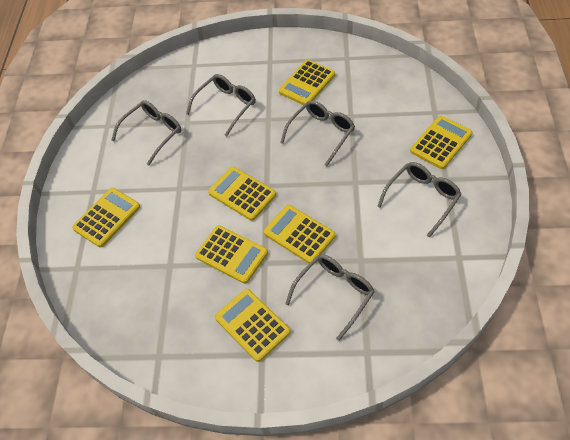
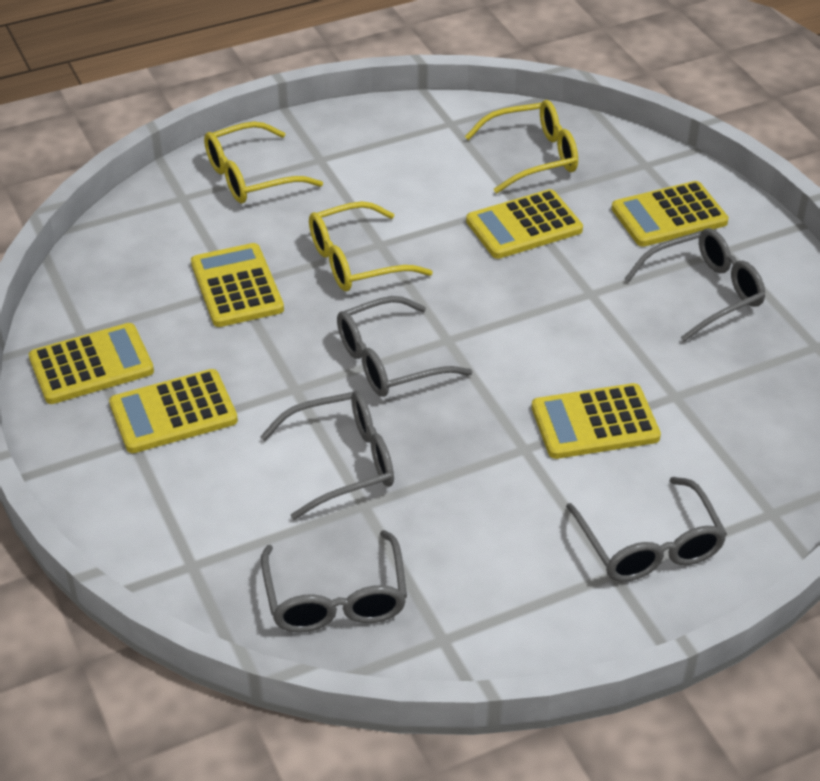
yellow calculator: [72,188,140,248] [195,225,268,284] [208,167,276,221] [215,289,291,362] [264,205,335,264] [279,60,335,105] [410,116,472,169] = 7 -> [29,323,154,404] [109,369,238,453] [191,243,284,327] [466,189,583,259] [532,383,661,459] [612,181,729,247] = 6
yellow glasses: none = 0 -> [204,121,323,203] [309,201,433,291] [465,100,578,193] = 3

